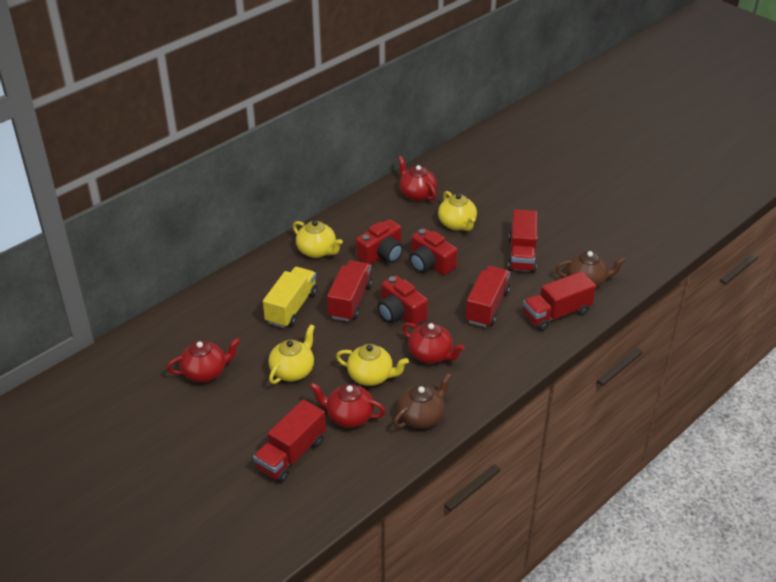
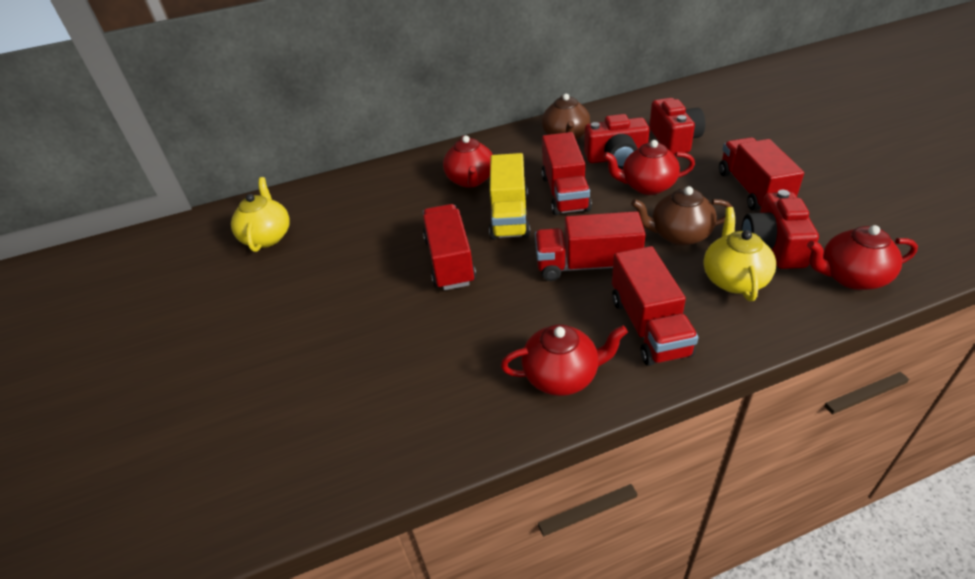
yellow teapot: [268,324,315,384] [293,220,343,258] [336,344,409,386] [438,191,477,231] = 4 -> [231,177,290,252] [704,207,776,301] = 2

